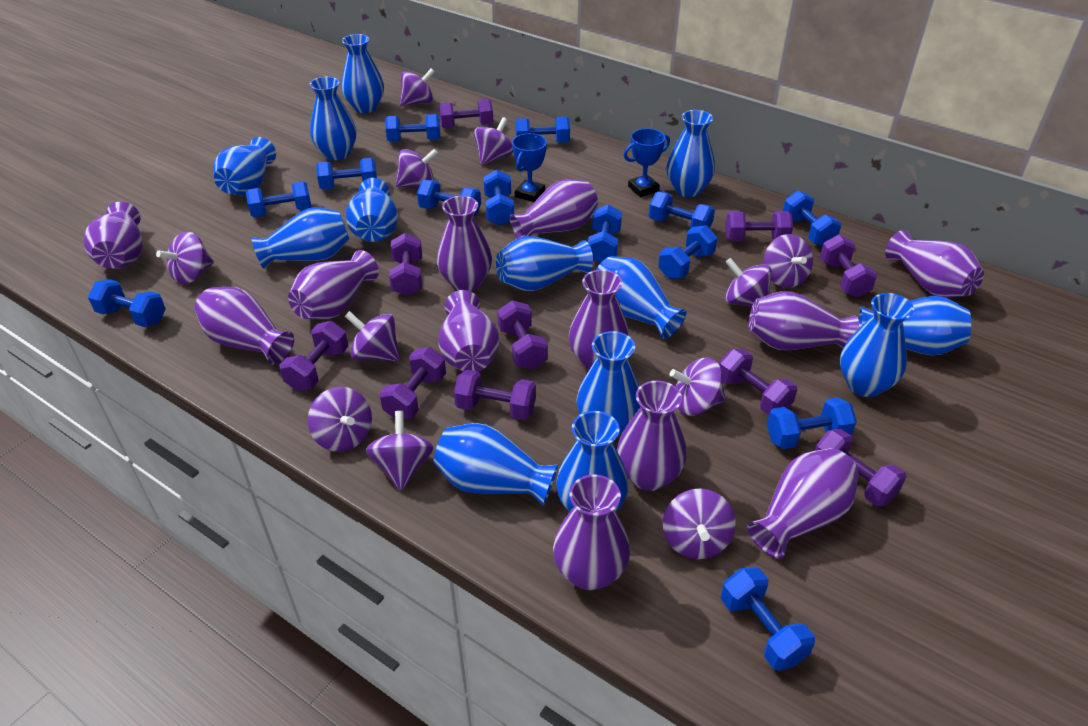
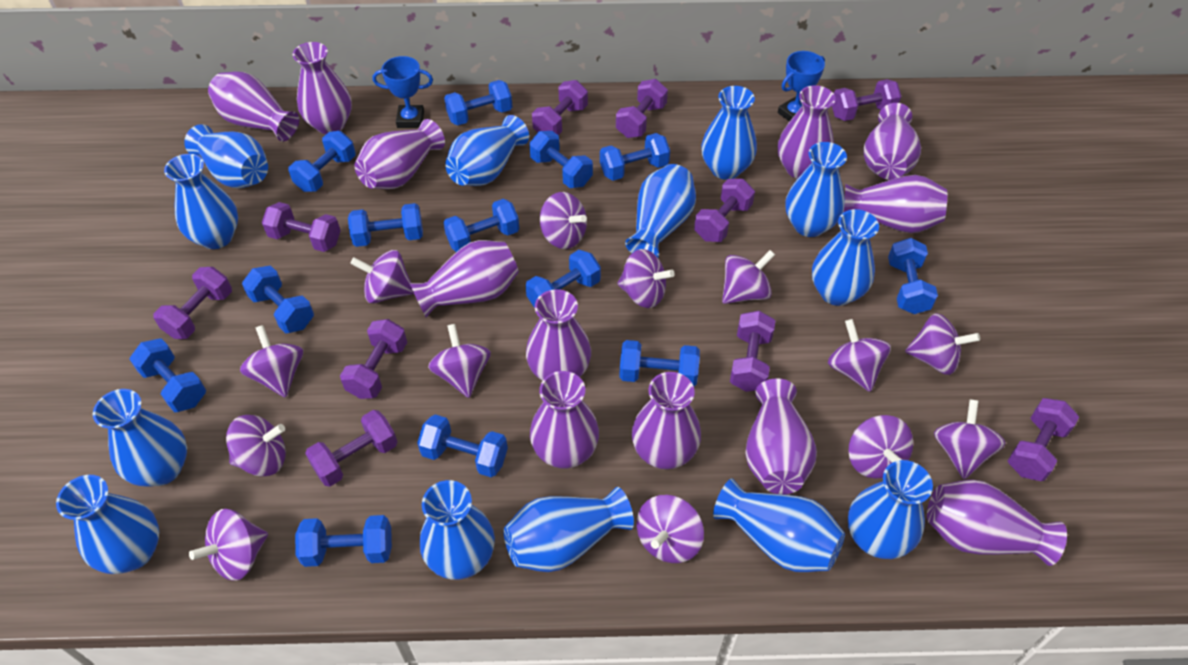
purple spinning top: [156,231,214,284] [308,387,372,452] [345,311,400,362] [366,411,434,491] [396,149,438,187] [400,68,435,106] [474,117,513,165] [663,489,736,559] [670,358,725,416] [725,258,772,307] [764,234,813,288] = 11 -> [189,509,268,581] [226,415,286,476] [240,325,303,398] [350,250,414,303] [428,324,491,398] [540,192,587,249] [617,249,675,308] [637,495,704,563] [722,250,775,304] [828,319,891,392] [848,415,913,478] [905,313,980,375] [934,399,1005,479] = 13

